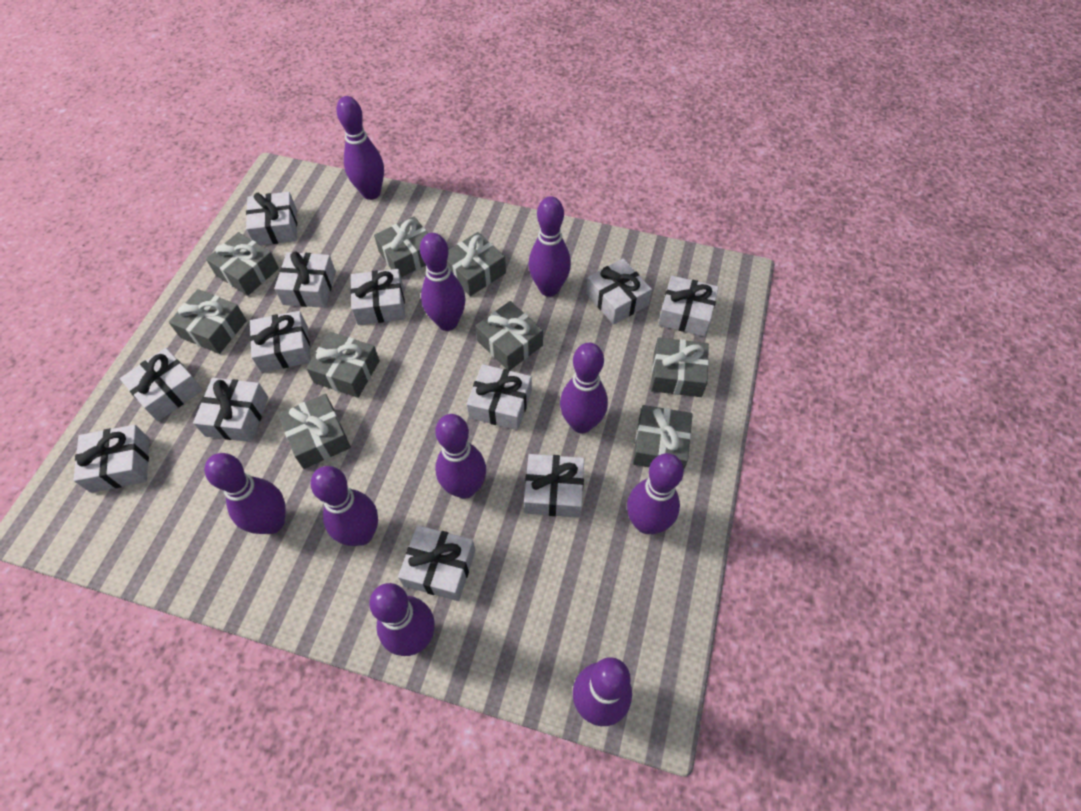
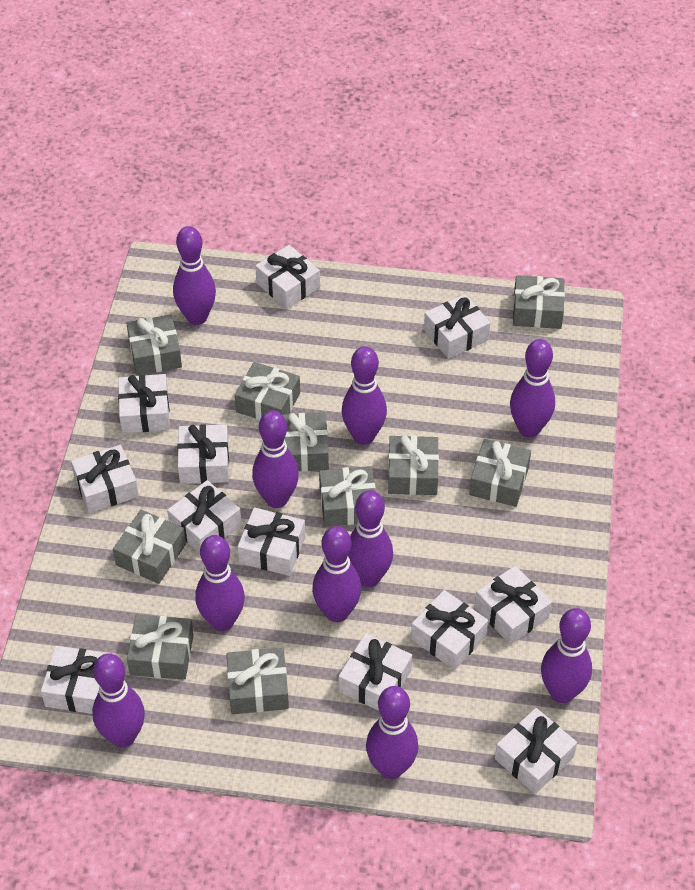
grey gift: [169,289,247,354] [206,232,279,296] [278,394,351,469] [306,332,380,398] [374,216,428,277] [447,232,506,296] [475,301,543,370] [633,405,693,469] [651,337,709,397] = 9 -> [113,510,186,584] [126,315,182,375] [127,615,193,680] [226,648,289,714] [235,362,300,420] [283,413,329,472] [319,466,375,527] [388,435,439,495] [469,439,531,507] [513,275,565,329] = 10

